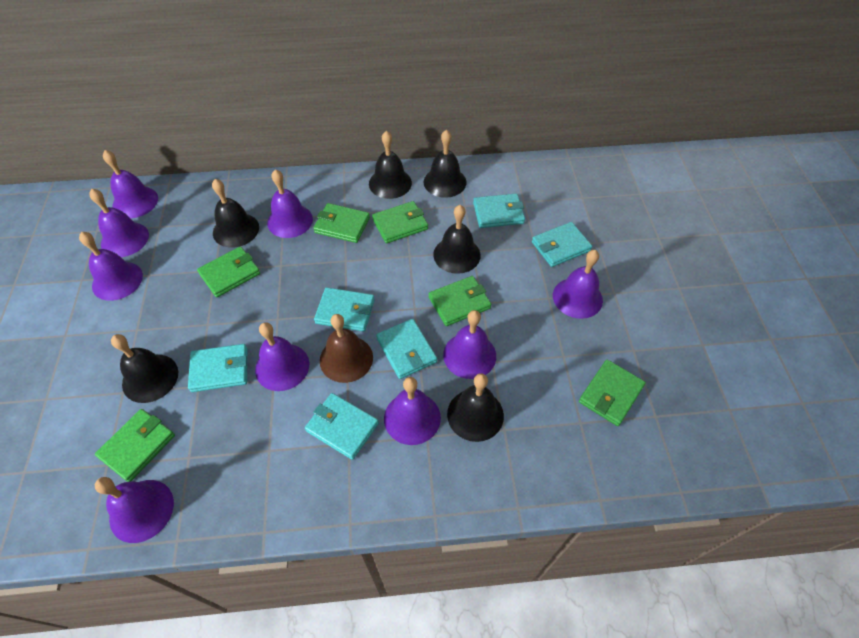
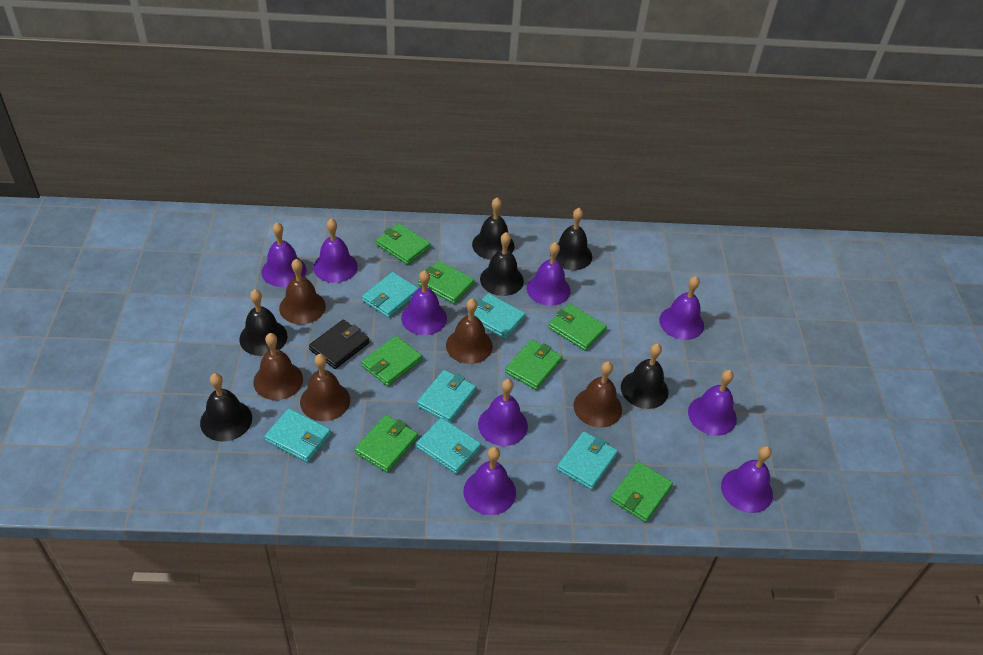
black wallet: none = 0 -> [309,320,369,369] = 1
brown bell: [320,314,373,383] = 1 -> [253,333,303,400] [279,259,326,324] [300,354,350,421] [446,298,493,364] [573,361,622,428] = 5
green wallet: [95,409,175,482] [197,246,260,297] [313,203,370,243] [372,201,428,243] [429,276,491,326] [579,360,646,426] = 6 -> [355,415,418,473] [361,336,422,386] [376,223,430,265] [418,261,474,304] [505,339,562,390] [548,304,607,351] [610,461,673,522] = 7

